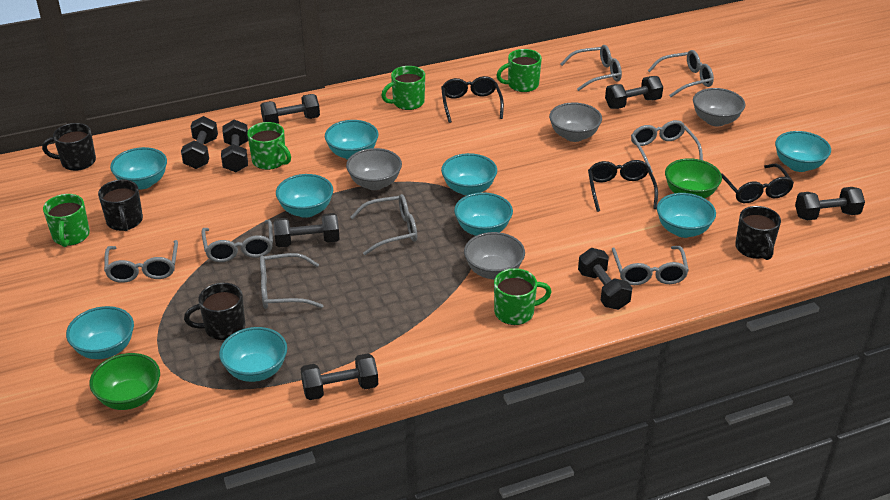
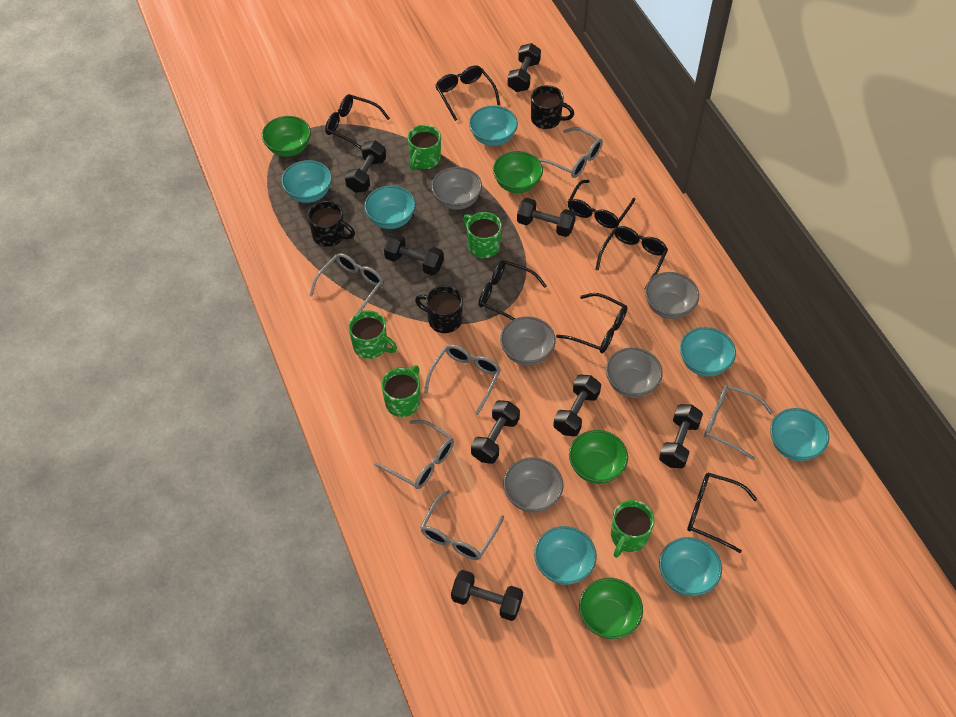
black glasses: [441,76,504,123] [588,160,658,212] [721,164,794,203] = 3 -> [325,94,390,150] [435,66,500,121] [478,260,547,320] [556,293,627,353] [568,180,636,228] [595,226,668,289] [687,473,757,553] = 7
black mug: [42,123,96,171] [98,180,143,231] [184,283,245,340] [735,206,781,260] = 4 -> [308,201,355,247] [415,285,463,333] [531,85,574,129] = 3
green bowl: [89,353,160,410] [665,158,722,198] = 2 -> [262,116,311,157] [493,151,543,193] [569,430,628,484] [579,578,643,639] = 4
grey bowl: [346,148,402,190] [464,232,525,279] [549,102,602,142] [693,88,745,126] = 4 -> [431,167,482,210] [500,316,556,366] [503,457,564,513] [606,347,663,398] [645,272,699,319] = 5
grey glasses: [104,240,178,283] [201,220,273,262] [260,253,323,309] [351,194,417,255] [560,45,622,91] [612,246,689,285] [631,120,703,172] [648,50,714,97] = 8 -> [310,253,383,314] [374,420,454,489] [420,490,504,560] [424,344,501,415] [538,127,603,178] [704,385,773,460] = 6
turquoise bowl: [66,306,134,359] [110,147,167,189] [219,327,287,382] [276,174,333,218] [325,120,379,160] [441,153,497,196] [454,192,513,236] [657,193,716,238] [775,131,831,172] = 9 -> [281,160,332,203] [364,185,416,229] [469,106,518,146] [534,526,597,585] [659,537,722,596] [680,327,736,377] [770,408,829,461] = 7

